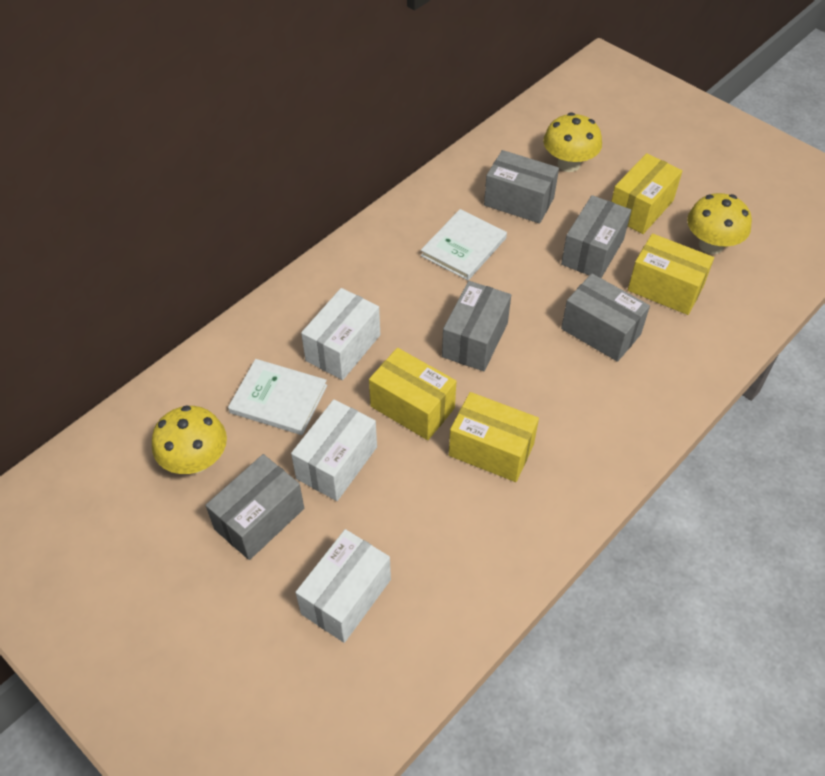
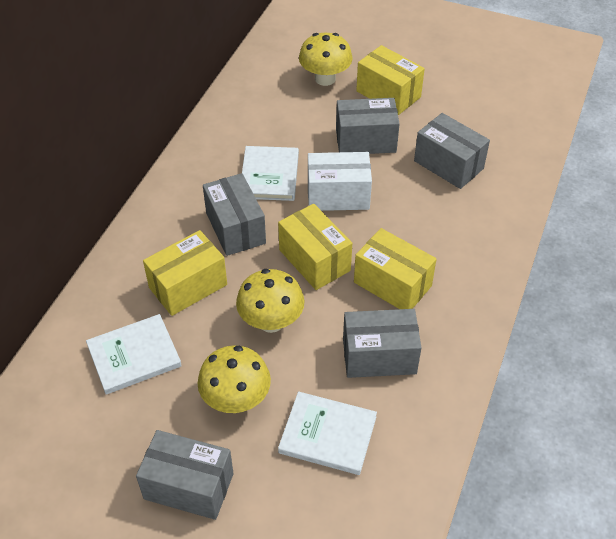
white book: [228,359,327,435] [421,209,507,280] = 2 -> [86,314,182,394] [242,146,299,201] [278,391,377,475] = 3
white box: [291,399,377,501] [296,529,391,643] [301,288,380,380] = 3 -> [308,152,372,211] = 1

